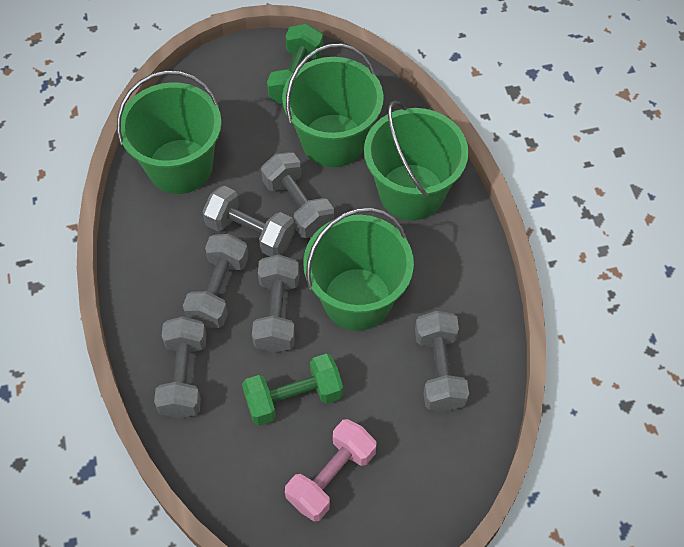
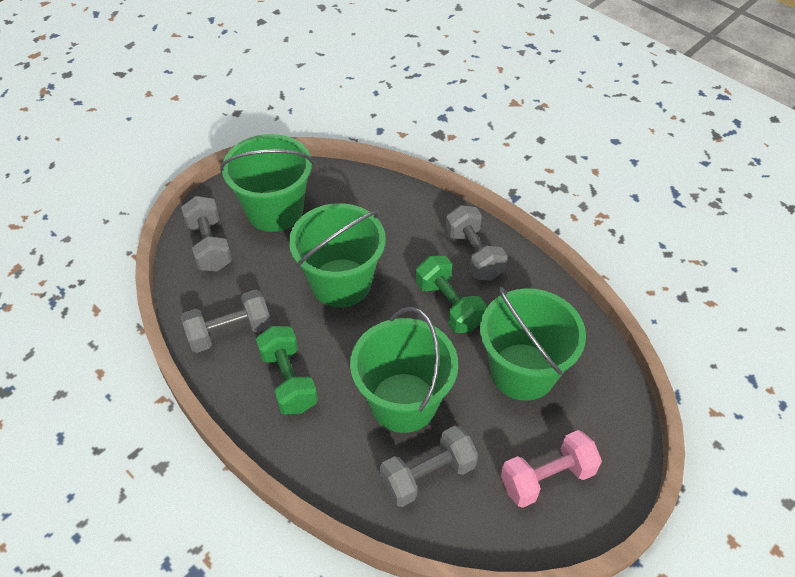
grey dumbbell: [154,317,207,418] [183,234,249,328] [202,186,295,256] [252,254,300,353] [261,152,334,238] [415,311,469,412] = 6 -> [181,196,232,272] [181,289,272,353] [380,426,478,507] [445,205,507,281] = 4

